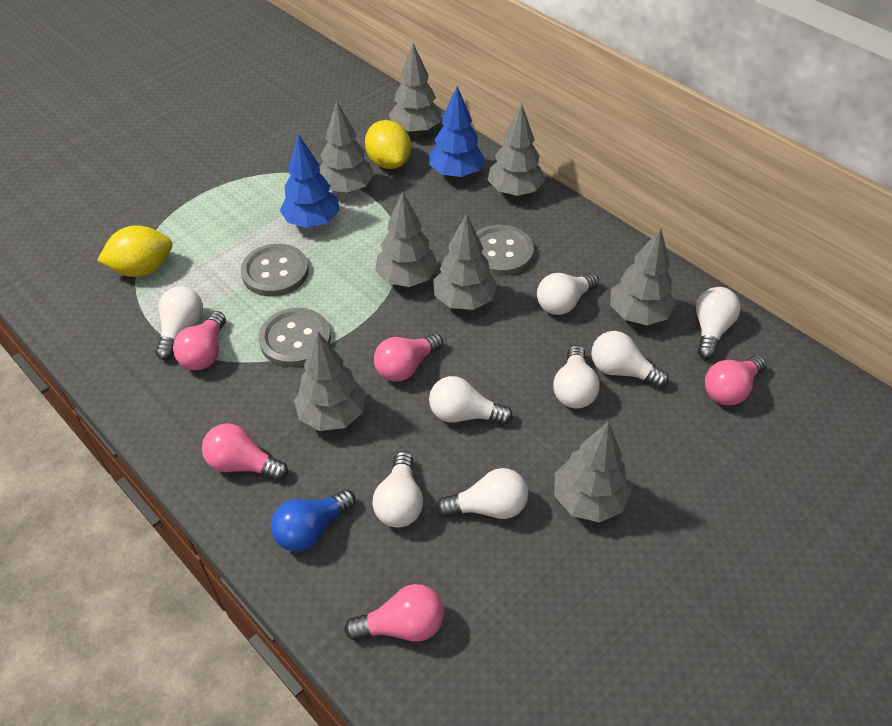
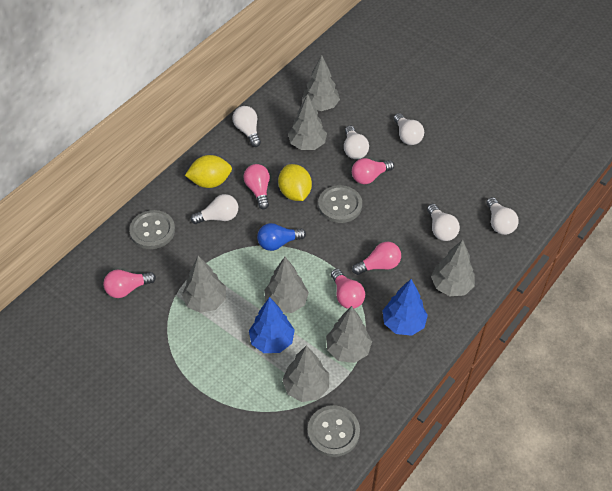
grey tree: [294,332,366,431] [319,102,374,193] [375,191,438,287] [389,43,442,134] [433,214,497,310] [488,104,545,196] [554,421,631,522] [610,228,676,325] = 8 -> [182,256,226,313] [264,257,309,313] [282,345,329,402] [288,94,327,150] [302,55,340,111] [326,306,372,363] [431,240,475,296] = 7
white light bulb: [155,286,203,360] [372,451,423,527] [429,376,513,424] [436,468,528,519] [537,273,599,315] [553,345,600,408] [591,331,669,388] [696,287,741,359] = 8 -> [191,194,238,224] [232,106,261,147] [344,126,369,159] [394,113,424,145] [427,204,460,241] [487,197,519,235] = 6

